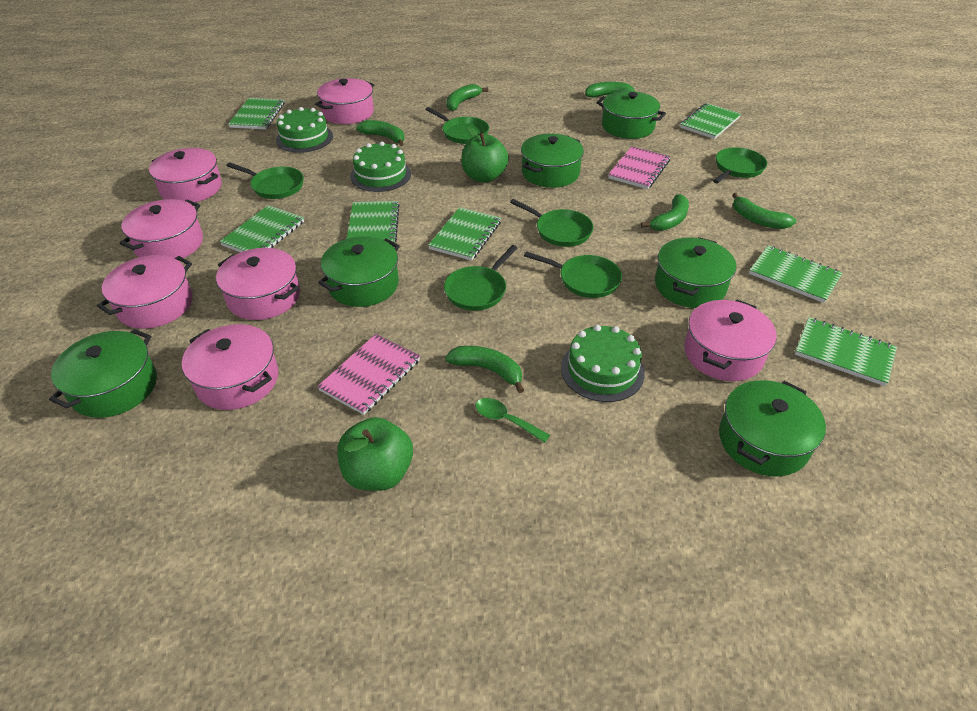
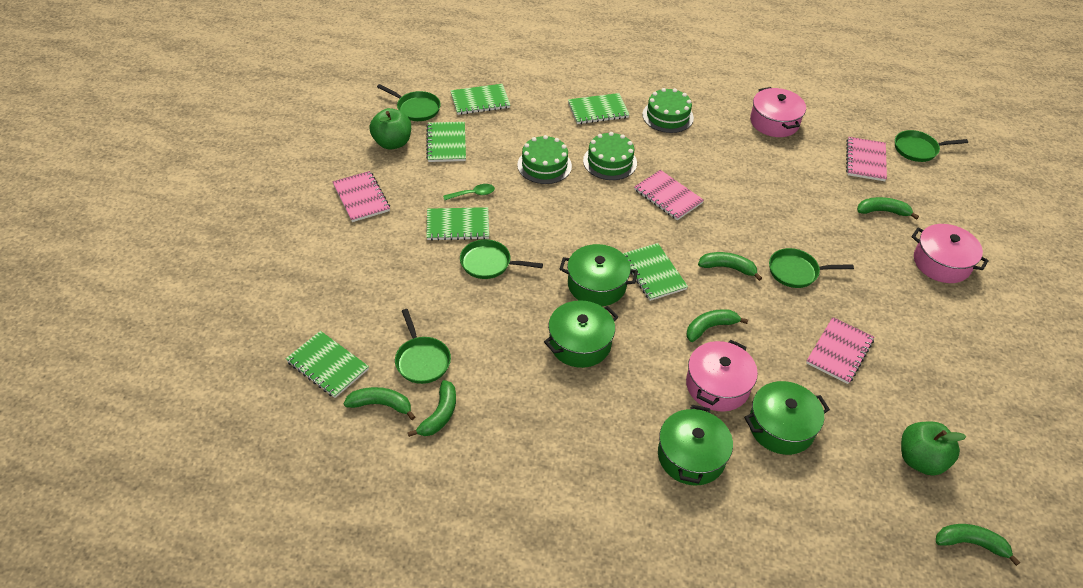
green notebook: [220,205,304,252] [228,98,284,130] [347,201,400,243] [428,207,501,261] [680,103,741,139] [749,245,842,303] [795,317,897,386] = 7 -> [286,331,369,398] [426,122,466,162] [426,207,489,241] [450,84,510,115] [568,93,630,124] [623,243,688,301] = 6
green pan: [227,162,304,199] [425,107,489,144] [444,245,517,311] [510,199,594,247] [524,251,622,298] [713,147,767,184] = 6 -> [377,84,441,121] [395,309,451,384] [460,239,543,279] [769,248,854,288] [895,130,968,162] = 5
green pot: [49,329,157,418] [318,236,400,307] [521,134,584,188] [596,91,666,139] [655,237,736,308] [719,380,826,476] = 6 -> [544,300,618,368] [560,244,638,306] [658,405,733,485] [744,381,830,455] = 4
pink notebook: [317,334,420,415] [608,146,670,189] = 2 -> [333,171,390,222] [634,170,704,220] [806,317,874,384] [846,137,887,181] = 4
pink pot: [97,255,193,329] [119,199,203,258] [149,148,222,203] [182,324,278,410] [216,248,300,320] [315,78,374,124] [684,299,777,381] = 7 -> [686,340,758,412] [750,87,806,137] [912,224,989,283] = 3

